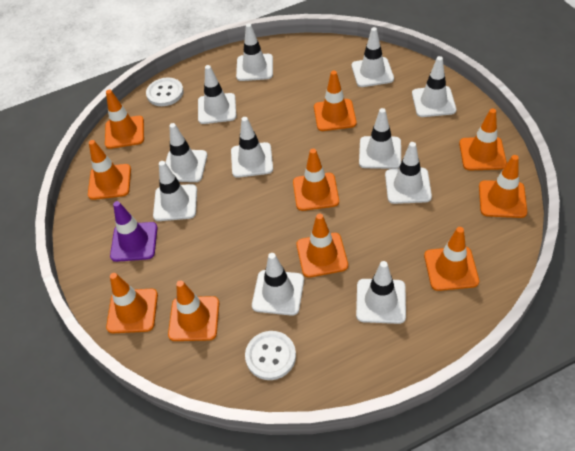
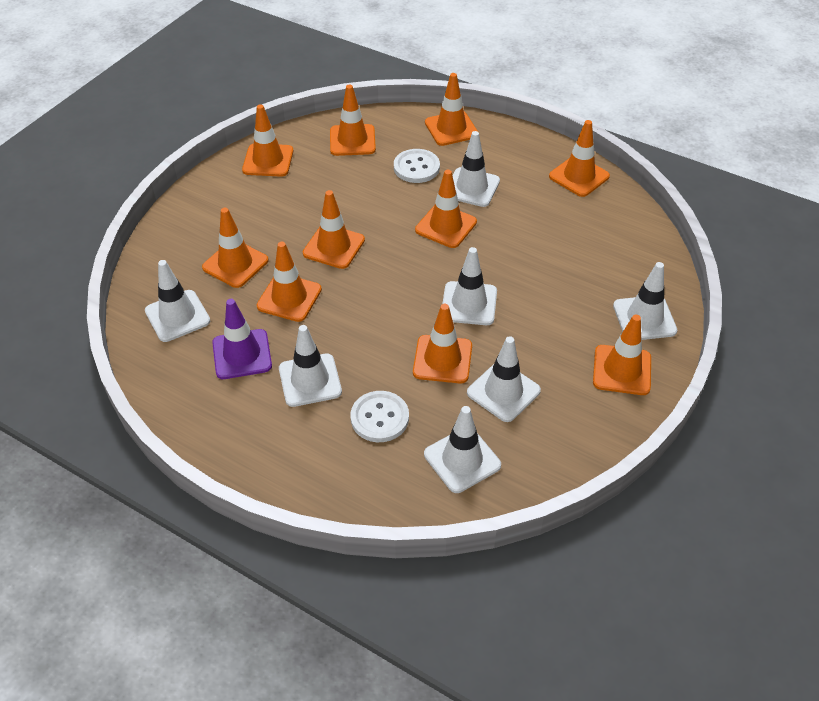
white traffic cone: [153,161,197,221] [165,123,207,182] [198,65,237,124] [231,117,273,178] [236,23,273,81] [252,253,304,316] [352,27,394,87] [356,261,406,324] [359,108,401,169] [385,142,432,204] [412,56,456,117] = 11 -> [145,260,210,342] [279,325,342,407] [424,406,501,493] [442,247,497,325] [452,131,500,207] [467,336,541,422] [613,262,678,340] = 7

